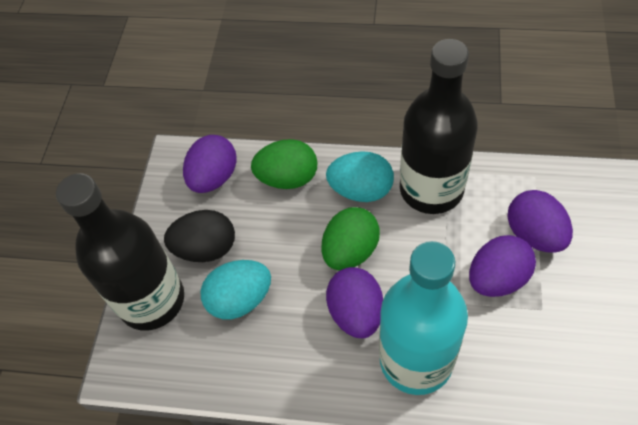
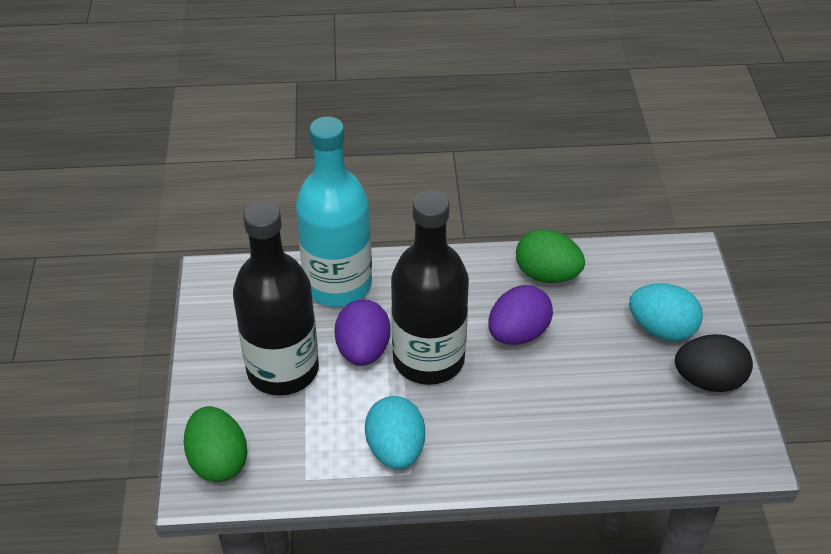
purple egg: [183,135,237,193] [326,267,383,338] [469,235,536,297] [507,190,573,253] = 4 -> [334,299,391,366] [488,285,553,345] = 2

